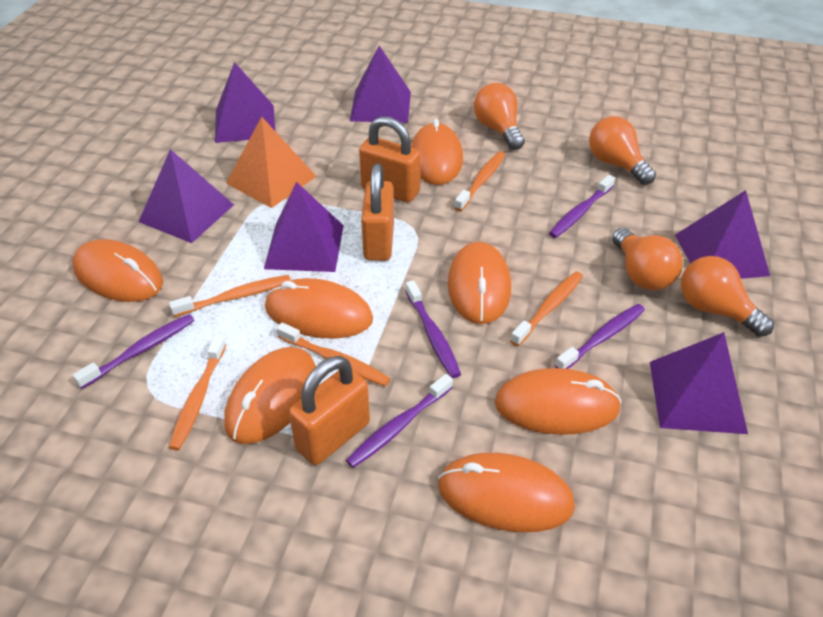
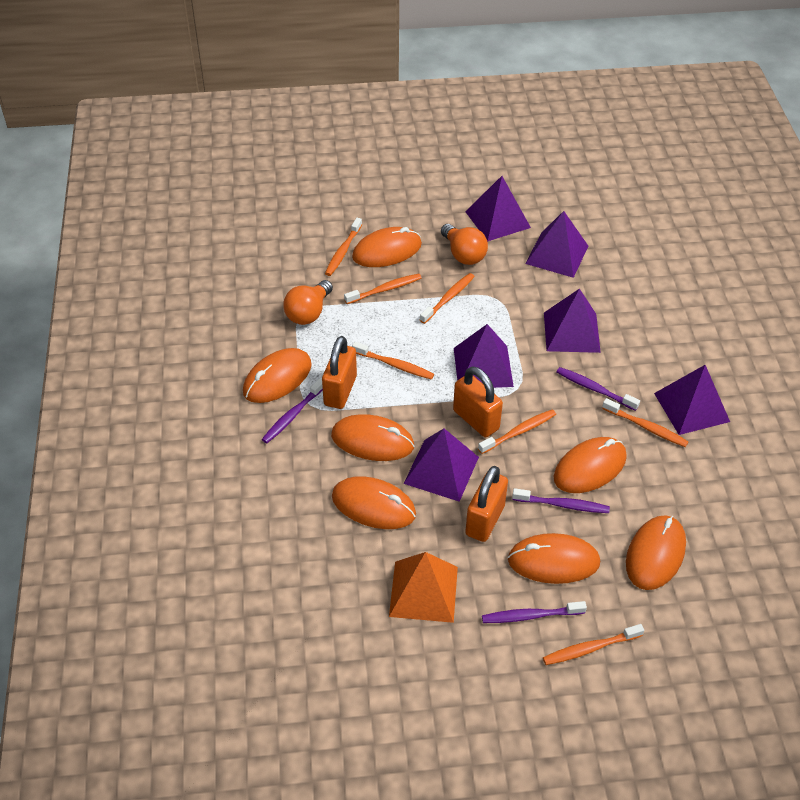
orange light bulb: [473,83,525,150] [589,116,656,185] [612,228,683,290] [681,256,774,337] = 4 -> [283,280,333,325] [441,224,488,265] = 2
orange toothbrush: [169,275,291,317] [169,335,227,450] [277,322,391,386] [454,151,505,211] [510,271,583,346] = 5 -> [325,218,362,276] [344,274,422,304] [352,342,434,380] [420,273,475,324] [478,409,556,454] [543,624,644,665] [602,398,689,447] = 7
purple toothbrush: [73,314,194,389] [346,374,453,468] [406,280,461,378] [549,175,615,238] [555,304,645,369] = 5 -> [262,378,323,443] [482,601,587,623] [512,488,610,513] [557,367,640,411] = 4

